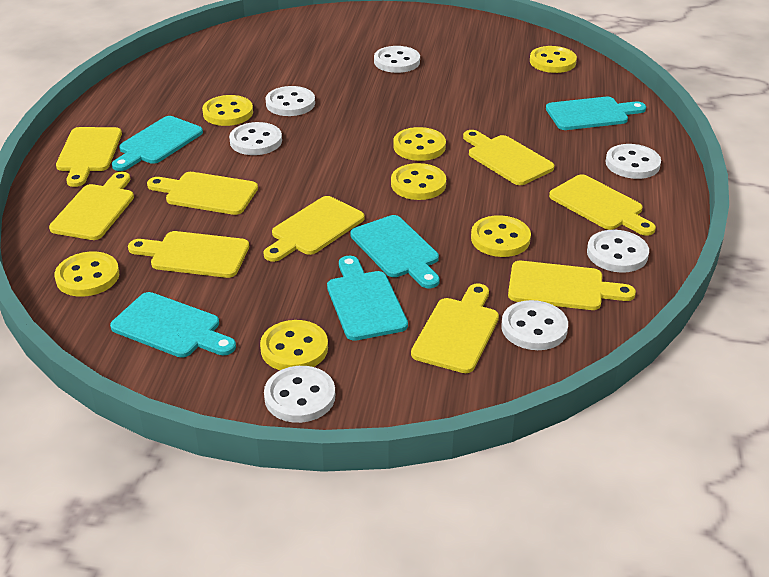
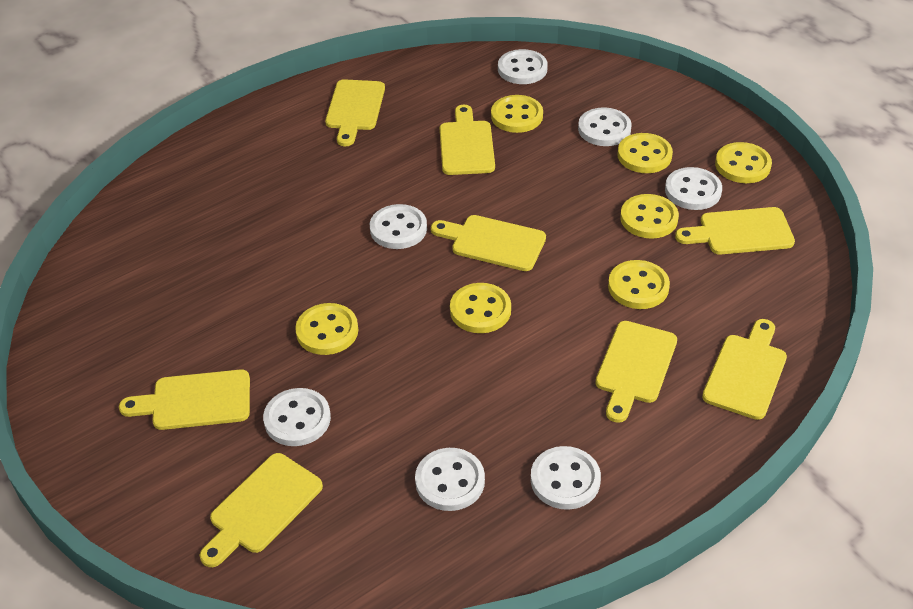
turquoise cutting board: [110,292,236,358] [112,116,203,171] [327,256,408,341] [350,215,440,288] [546,97,646,130] = 5 -> none = 0
yellow cutting board: [49,172,134,240] [56,127,122,187] [128,231,249,278] [147,172,258,215] [263,196,365,262] [411,283,499,373] [463,130,554,185] [508,261,636,310] [549,174,656,236] = 9 -> [119,369,250,430] [200,453,323,567] [325,79,385,146] [431,215,546,271] [440,105,495,175] [595,321,677,423] [675,207,795,255] [702,319,787,420] = 8

